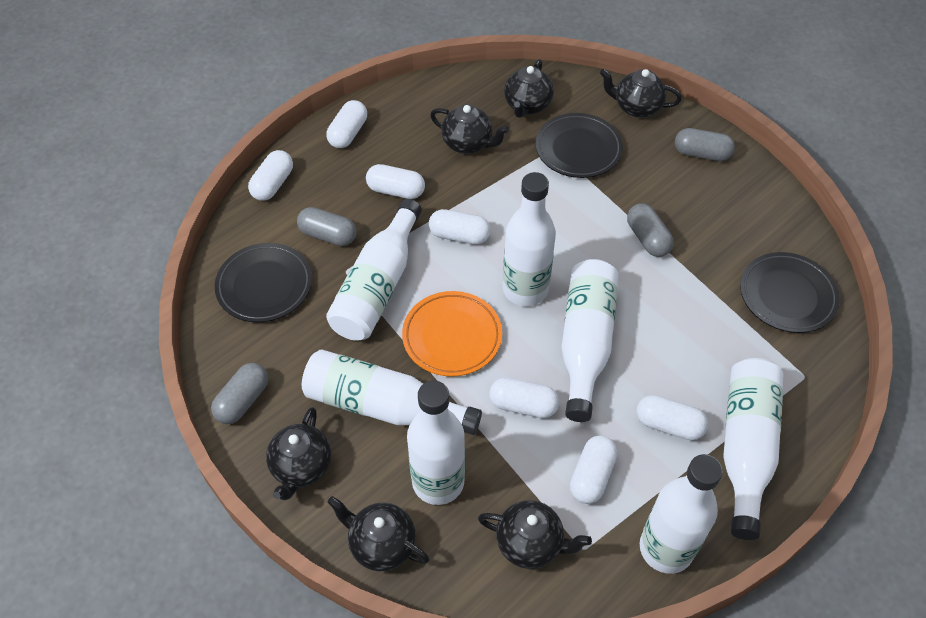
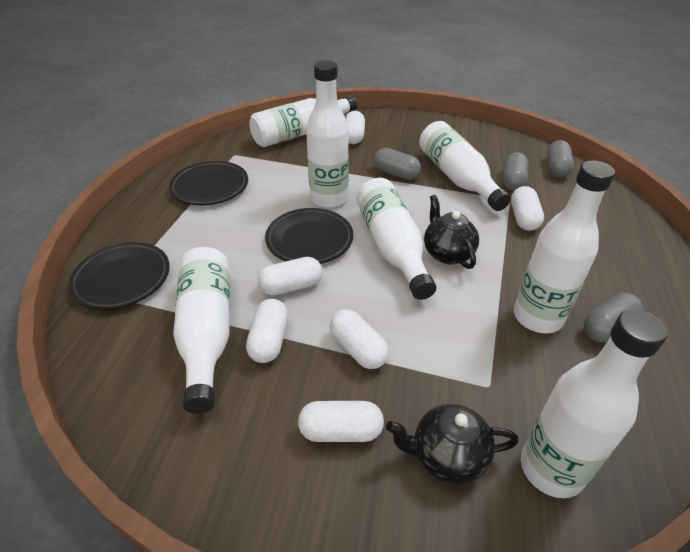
black teapot: [266,407,332,500] [327,496,429,571] [430,105,509,154] [478,500,592,569] [504,59,554,118] [600,69,682,118] = 6 -> [386,404,519,485] [424,195,479,269] = 2
orange plate: [402,291,502,377] = 1 -> none = 0
white capsule: [248,150,293,201] [326,100,367,148] [366,164,425,199] [429,209,491,245] [489,378,559,418] [570,435,617,504] [636,395,708,440] = 7 -> [246,299,288,363] [258,257,323,295] [298,401,384,442] [330,309,389,369] [345,111,365,144] [511,186,544,231] = 6

